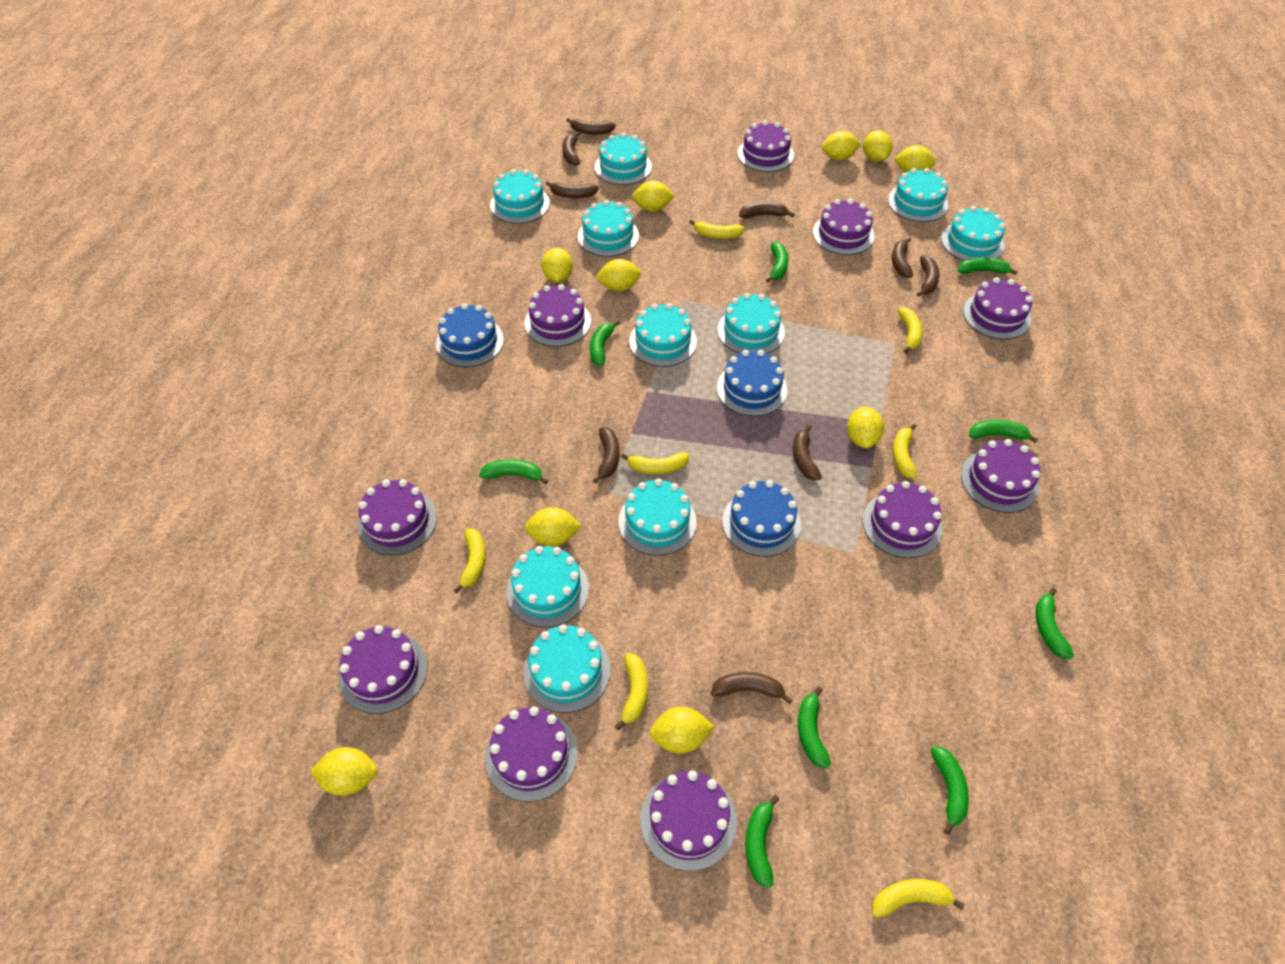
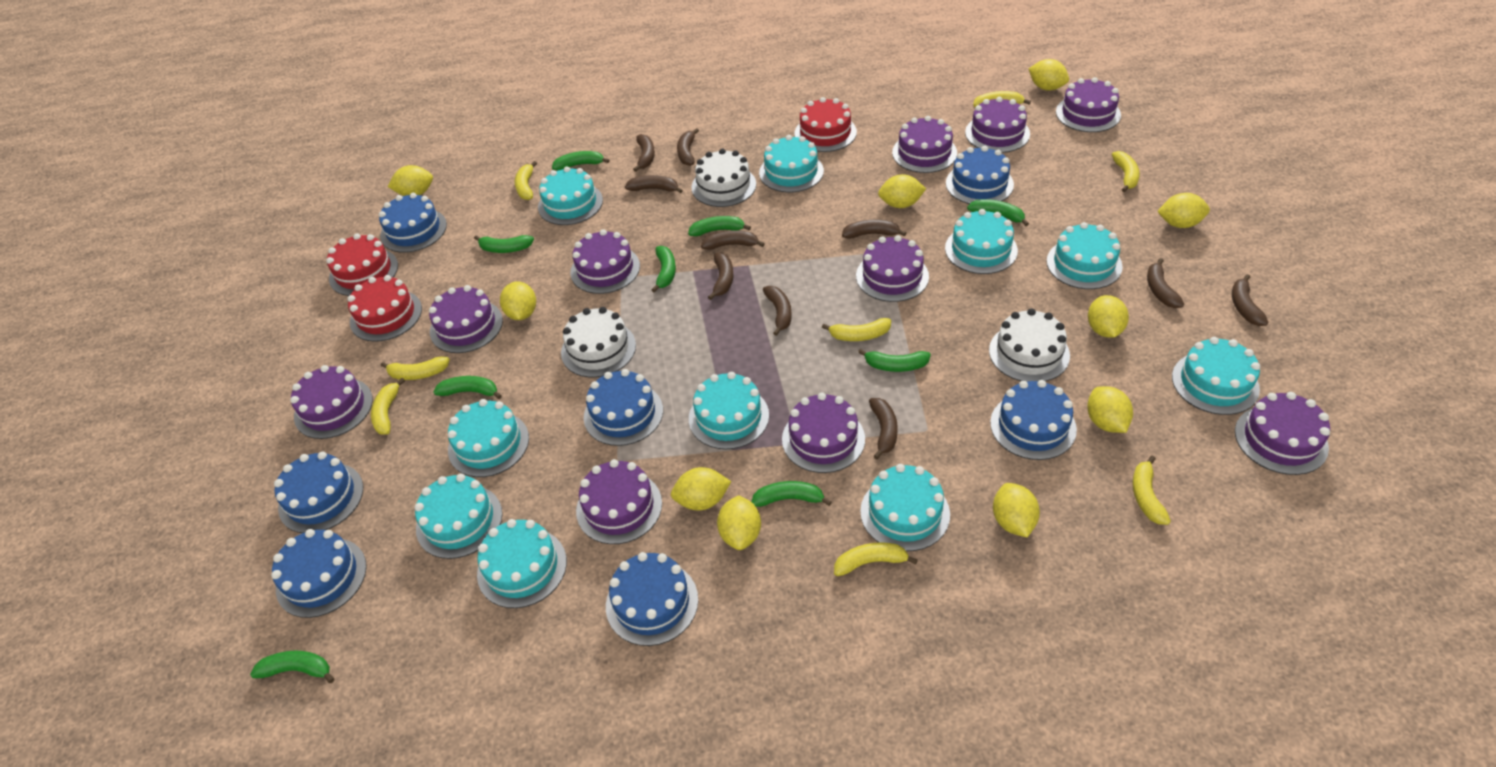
blue cake: [436,303,504,367] [717,350,787,416] [722,480,801,557] = 3 -> [271,529,367,618] [274,452,363,533] [379,193,447,253] [584,369,663,446] [606,552,698,646] [946,146,1014,204] [990,380,1077,460] = 7
brown banana: [546,181,599,198] [562,132,580,166] [567,118,616,135] [593,428,620,483] [711,672,792,704] [739,202,794,218] [793,424,822,480] [892,238,913,278] [917,255,940,296] = 9 -> [625,175,683,193] [633,134,655,172] [677,128,699,166] [701,230,765,250] [708,252,734,300] [763,286,792,336] [842,220,906,239] [869,398,898,459] [1147,258,1184,308] [1232,274,1269,326] = 10
red cake: none = 0 -> [326,233,398,296] [347,275,422,342] [795,97,857,152] = 3
white cake: none = 0 -> [561,307,636,377] [692,149,756,207] [989,308,1070,382] = 3
yellow banana: [454,528,486,593] [615,653,648,730] [621,453,690,474] [689,219,745,239] [872,879,965,918] [893,424,917,479] [898,307,923,353] = 7 -> [371,378,405,435] [381,356,450,380] [515,161,537,200] [822,318,891,341] [834,542,918,576] [973,91,1031,107] [1112,151,1140,192] [1132,455,1171,525] = 8

